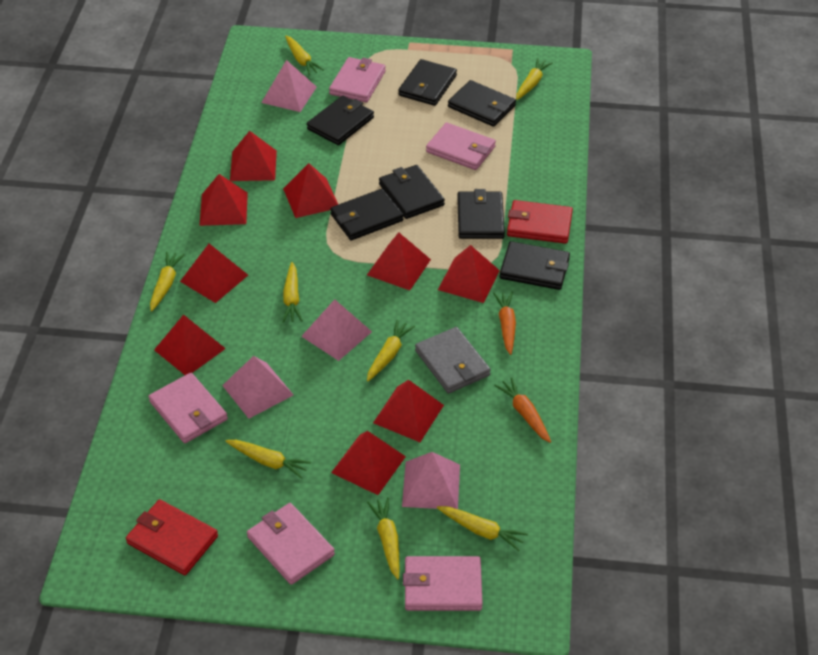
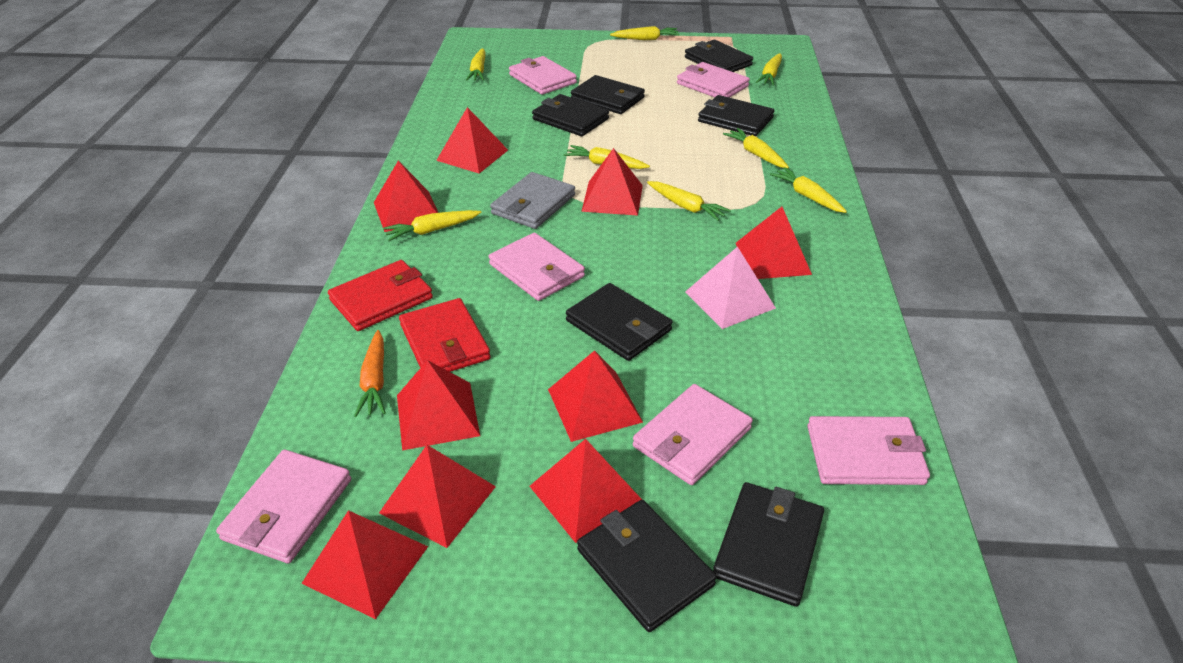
orange carrot: [493,292,516,355] [494,377,551,443] = 2 -> [354,330,386,417] = 1
pink pyramid: [222,356,293,419] [261,60,317,112] [301,299,372,361] [402,452,460,509] = 4 -> [685,246,776,329] = 1
pink wallet: [148,373,228,443] [247,503,335,585] [329,57,386,103] [403,556,483,611] [426,122,496,170] = 5 -> [216,450,351,563] [489,233,585,301] [509,56,577,95] [633,384,753,485] [677,62,750,98] [807,416,930,485] = 6

